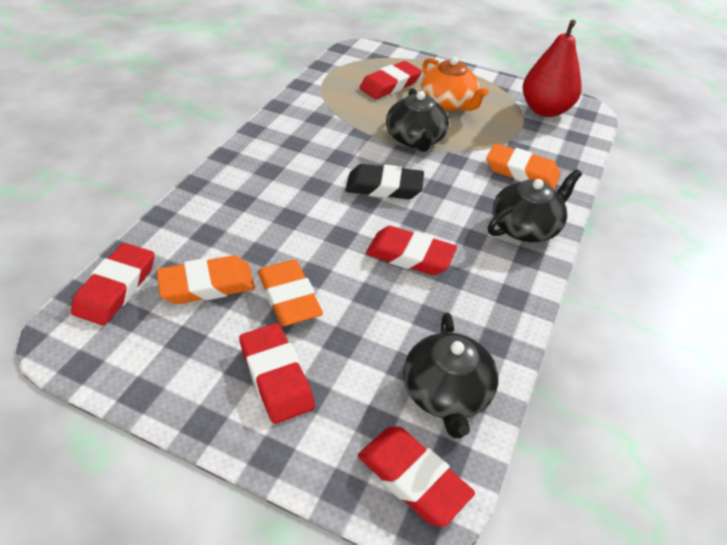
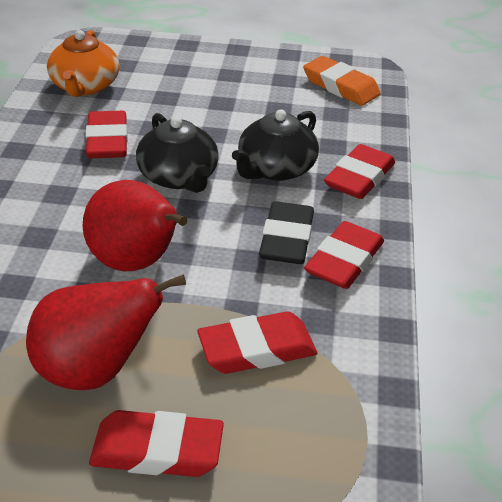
black teapot: [386,88,449,152] [403,312,499,438] [488,169,582,242] = 3 -> [136,113,219,193] [232,109,319,181] = 2
orange eraser: [157,255,255,304] [258,260,323,326] [486,144,561,190] = 3 -> [303,56,381,106] = 1
red pear: [523,20,582,117] = 1 -> [26,275,186,390] [82,180,187,271] = 2

